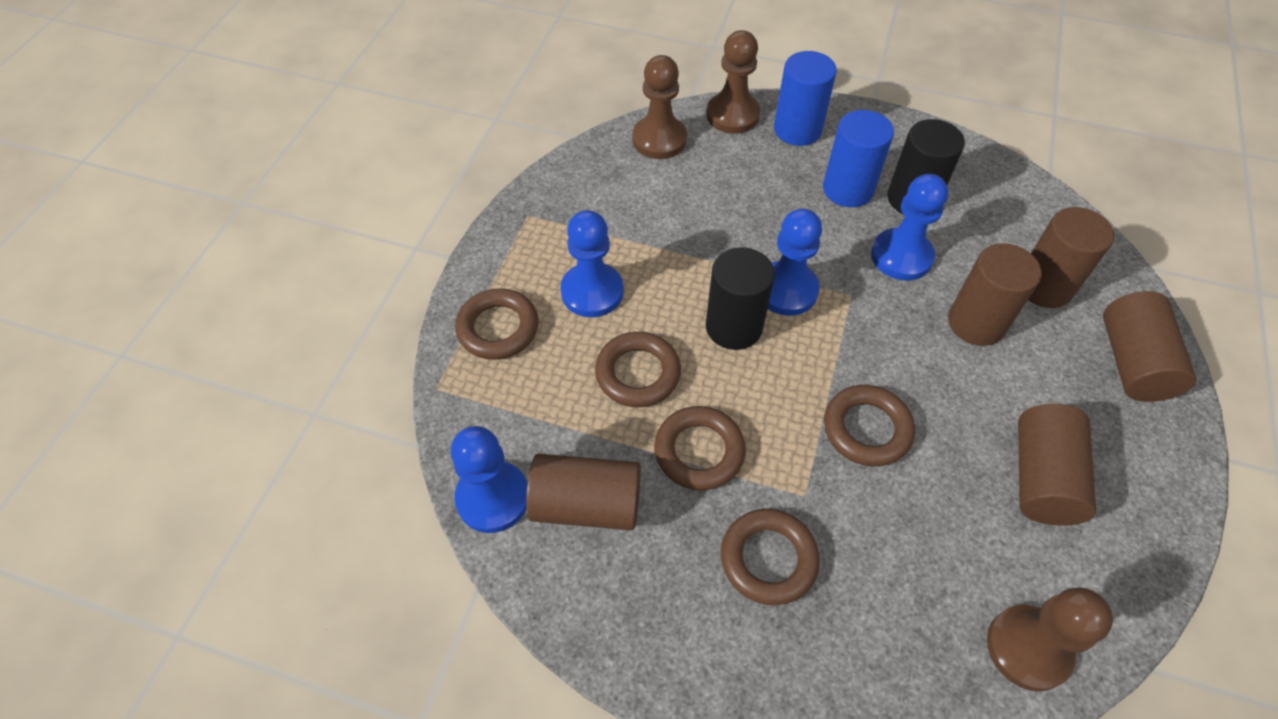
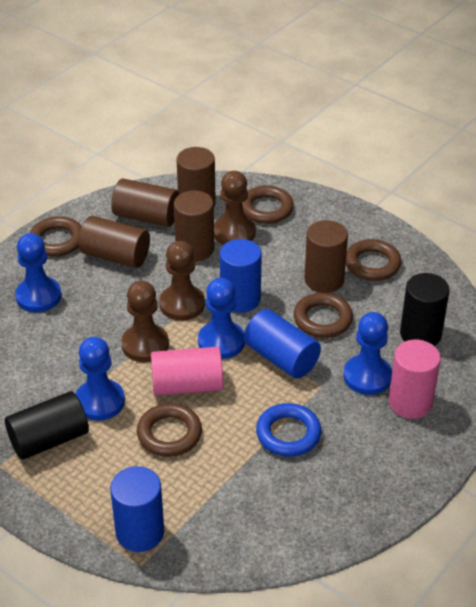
blue cylinder: [774,51,837,146] [823,110,894,207] = 2 -> [110,466,164,552] [220,239,262,313] [244,309,321,379] = 3
blue ring: none = 0 -> [256,403,321,457] = 1
pink cylinder: none = 0 -> [151,347,223,396] [389,340,441,419] = 2

